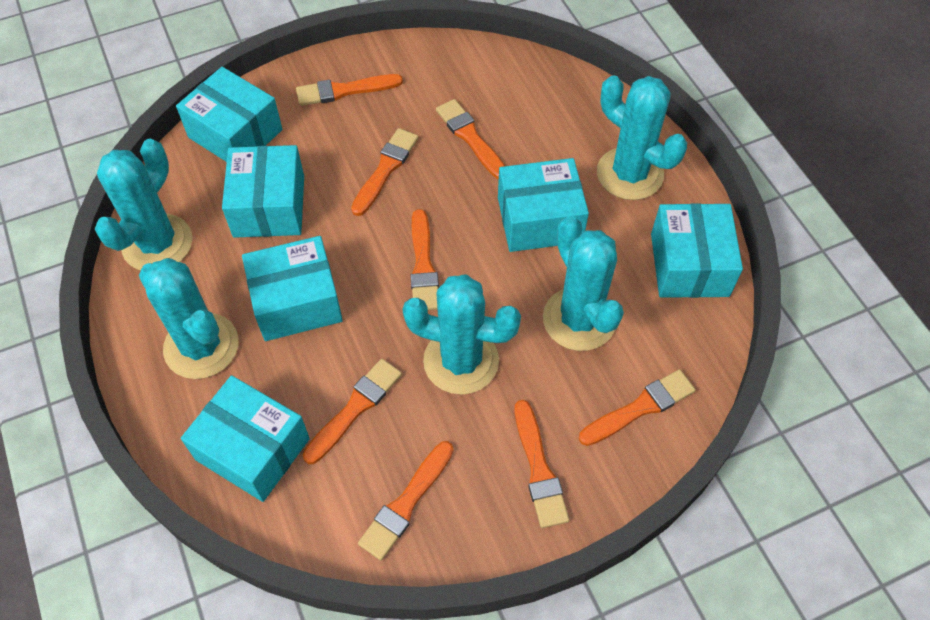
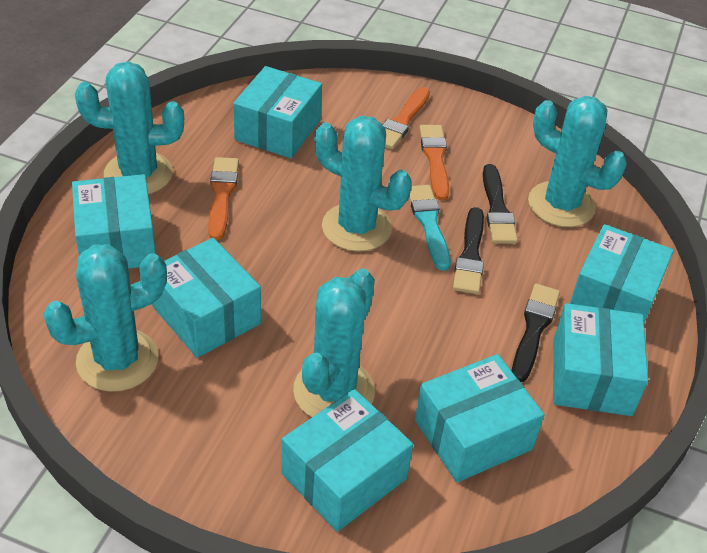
black brush: none = 0 -> [453,207,484,294] [483,164,518,244] [511,284,560,382] = 3
orange brush: [296,74,403,106] [303,359,402,464] [351,128,419,216] [358,441,454,560] [410,209,439,310] [436,99,505,179] [515,400,569,528] [579,369,695,446] = 8 -> [208,157,239,240] [382,87,430,149] [420,125,449,200] = 3
turquoise box: [176,67,282,162] [181,375,310,502] [222,145,304,238] [242,236,343,341] [498,158,589,252] [651,203,743,298] = 6 -> [72,174,156,269] [152,238,261,358] [233,66,322,159] [281,389,413,532] [415,354,544,482] [553,303,648,416] [570,224,674,323] = 7
turquoise brush: none = 0 -> [409,185,451,271] = 1

